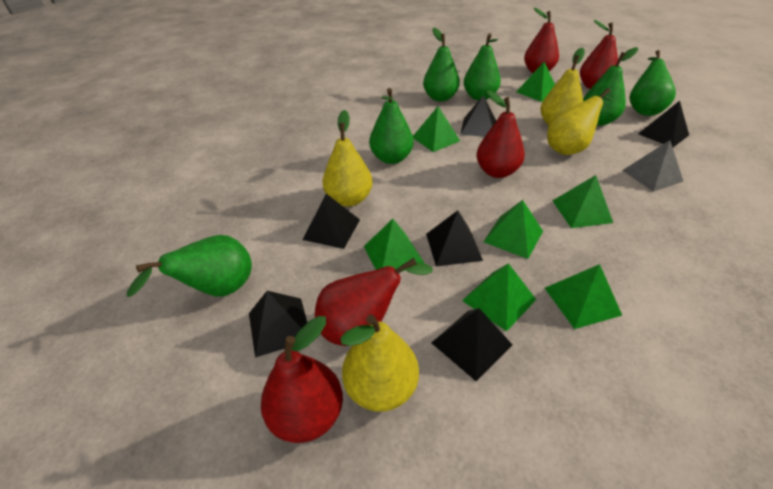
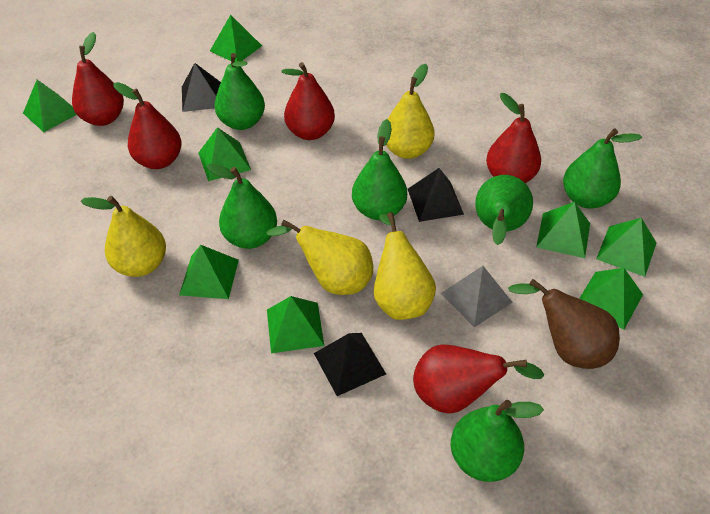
black pyramid: [249,291,307,357] [302,194,360,249] [426,210,483,267] [432,308,512,381] [460,95,496,137] [638,101,689,147] = 6 -> [182,63,221,112] [314,333,386,396] [408,168,464,222] = 3
brown pear: none = 0 -> [508,279,620,369] = 1
green pyramid: [364,219,425,272] [413,106,460,152] [462,263,536,332] [484,200,543,259] [516,62,555,102] [545,264,622,329] [553,175,613,228] = 7 -> [23,80,77,132] [179,245,239,299] [198,127,251,181] [210,15,262,62] [267,296,324,353] [536,202,590,258] [579,268,643,330] [596,218,657,277] = 8

